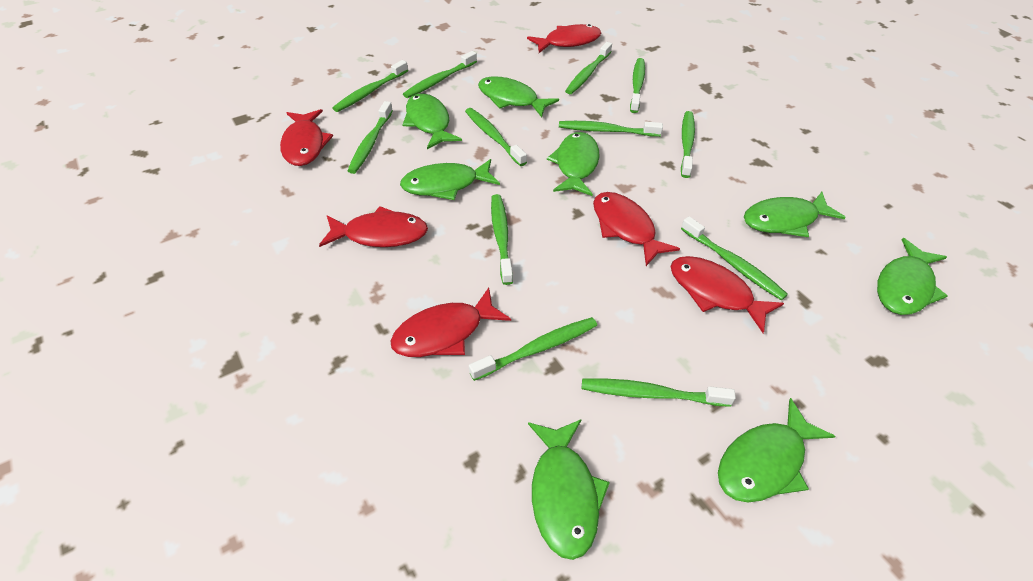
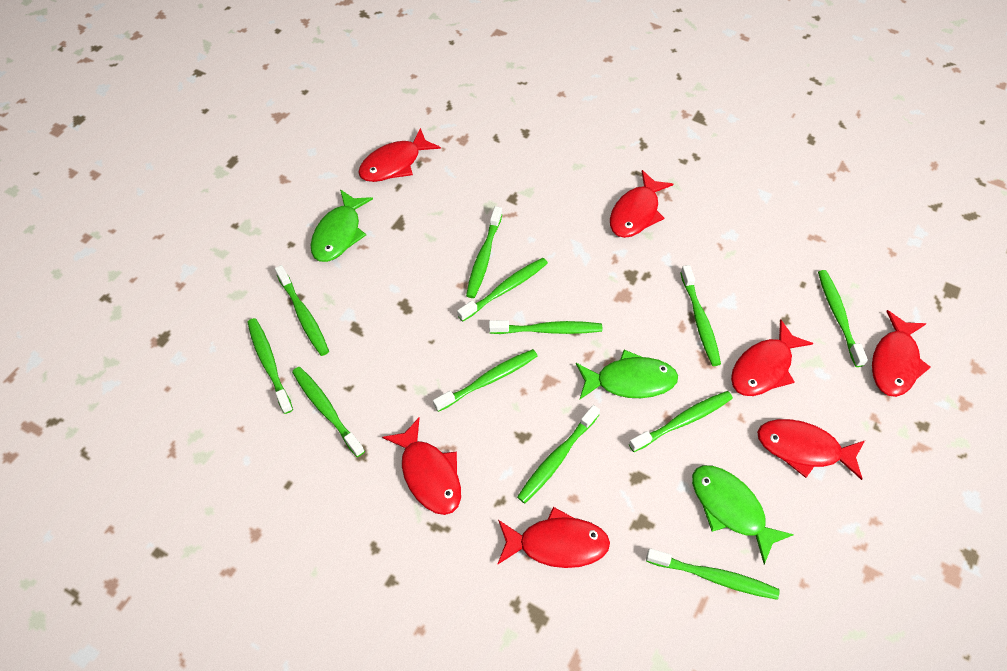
green fish: [400,159,500,200] [402,93,462,149] [478,76,559,117] [528,420,610,560] [547,132,599,196] [718,398,835,502] [744,192,846,237] [877,238,947,315] = 8 -> [310,189,373,262] [576,350,678,399] [692,465,794,564] = 3
red fish: [280,109,333,166] [319,206,428,247] [390,288,511,357] [527,24,601,53] [593,192,680,266] [670,256,784,333] = 6 -> [358,128,441,182] [382,418,461,515] [497,507,610,568] [610,170,673,238] [731,320,813,396] [757,419,865,480] [872,310,931,397] = 7

